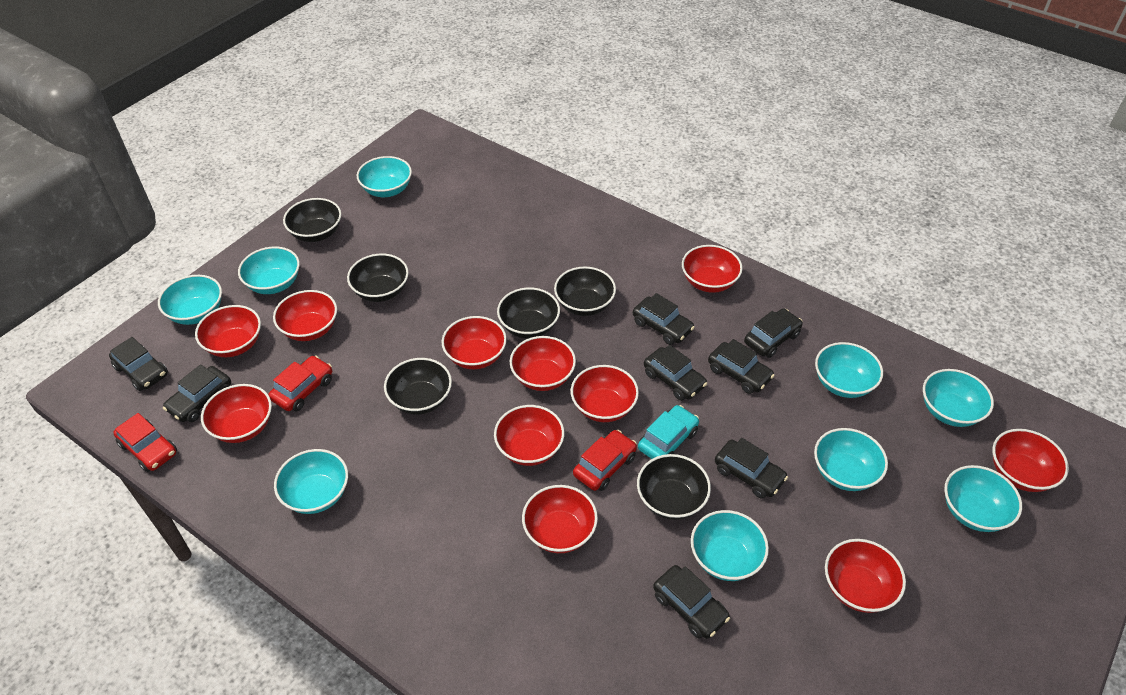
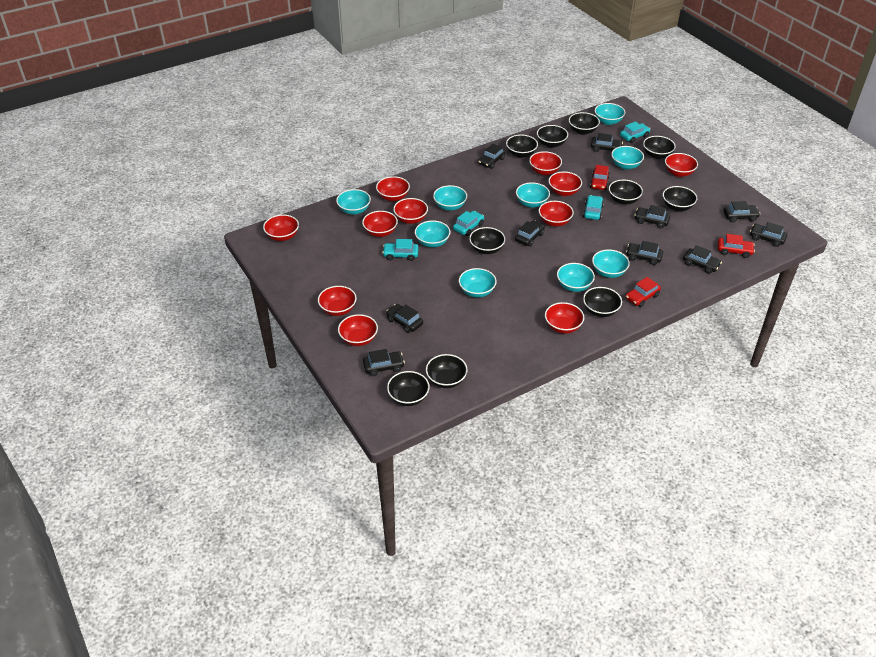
black bowl: [283,198,341,242] [347,254,409,302] [384,358,452,415] [497,287,560,339] [554,266,616,316] [637,454,711,520] = 6 -> [387,371,430,406] [426,354,467,388] [469,227,505,254] [506,135,538,158] [537,125,568,148] [569,112,600,135] [583,287,622,317] [609,180,643,205] [643,136,676,159] [663,186,697,211] = 10
black car: [109,337,168,391] [163,364,231,422] [633,293,695,345] [644,345,707,401] [653,565,730,639] [708,339,775,394] [715,438,788,499] [744,309,803,358] = 8 -> [363,349,405,376] [386,304,423,333] [478,144,505,169] [515,220,545,247] [591,133,623,152] [626,241,663,265] [634,205,670,228] [683,245,722,274] [723,201,760,222] [750,222,787,247] = 10
turquoise car: [638,405,699,459] = 1 -> [382,239,419,261] [453,211,484,236] [583,195,604,220] [620,121,650,143] = 4

